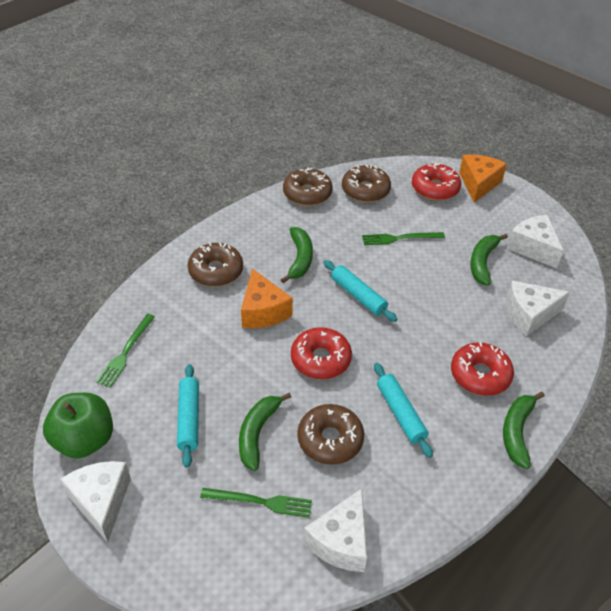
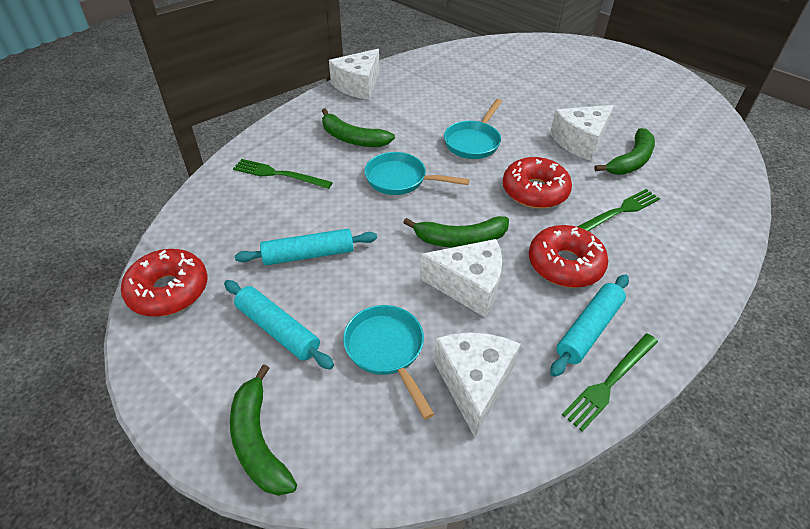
brown donut: [188,242,243,287] [283,167,333,206] [297,404,364,465] [342,165,391,203] = 4 -> none = 0
green apple: [43,393,113,459] = 1 -> none = 0
orange cheese: [241,268,293,328] [459,155,507,203] = 2 -> none = 0
turquoise pan: none = 0 -> [343,305,434,419] [364,152,470,195] [444,99,502,159] = 3

